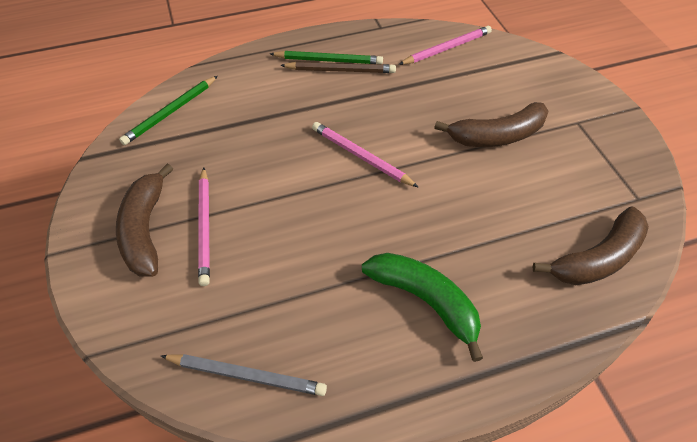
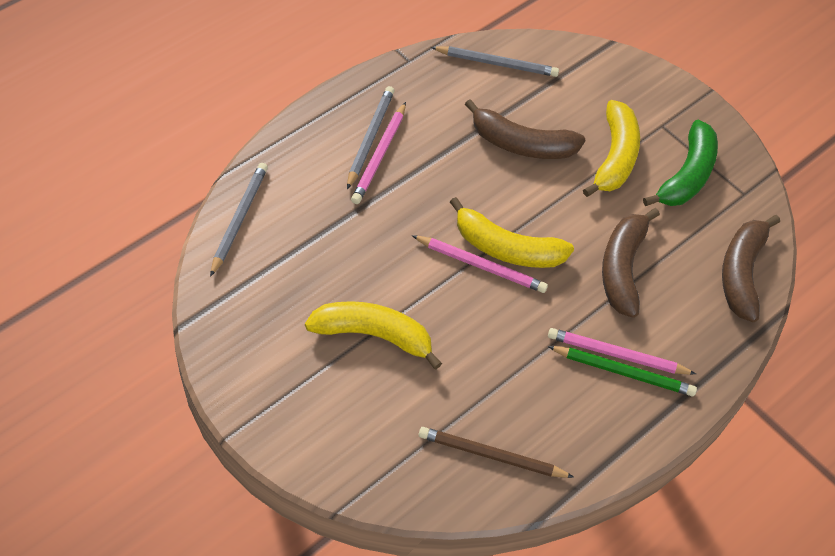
green pencil: [119,76,218,145] [270,51,383,64] = 2 -> [548,346,697,396] = 1
grey pencil: [161,354,327,396] = 1 -> [210,163,268,277] [347,86,394,189] [431,46,559,77] = 3
yellow banana: none = 0 -> [305,301,442,370] [450,197,574,268] [583,100,640,197] = 3

